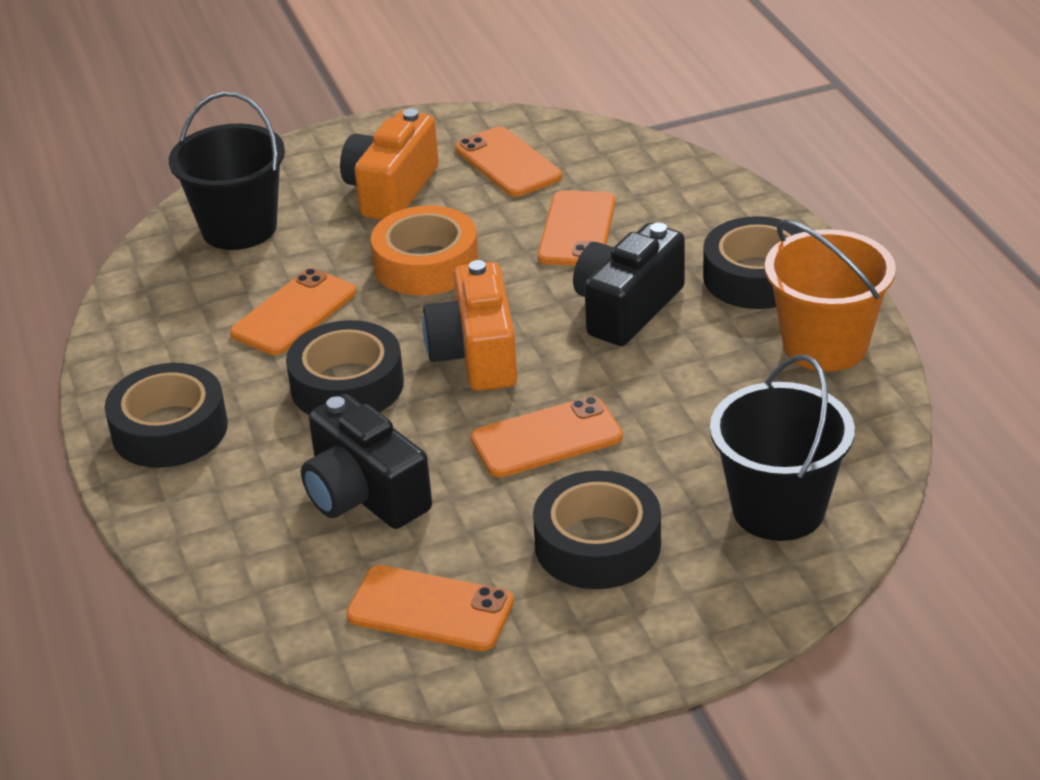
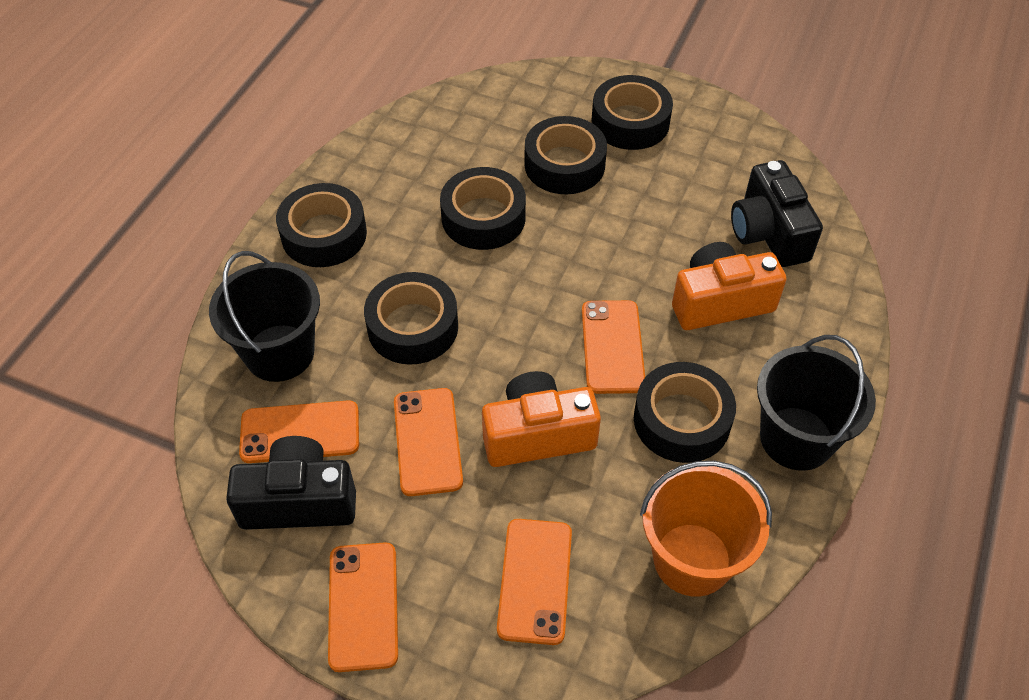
black tape: [105,363,228,468] [286,320,404,415] [533,470,661,589] [703,216,804,309] = 4 -> [276,183,367,267] [364,272,458,365] [440,167,526,250] [524,116,607,194] [592,75,673,150] [634,362,736,463] = 6
orange tape: [371,205,479,295] = 1 -> none = 0

